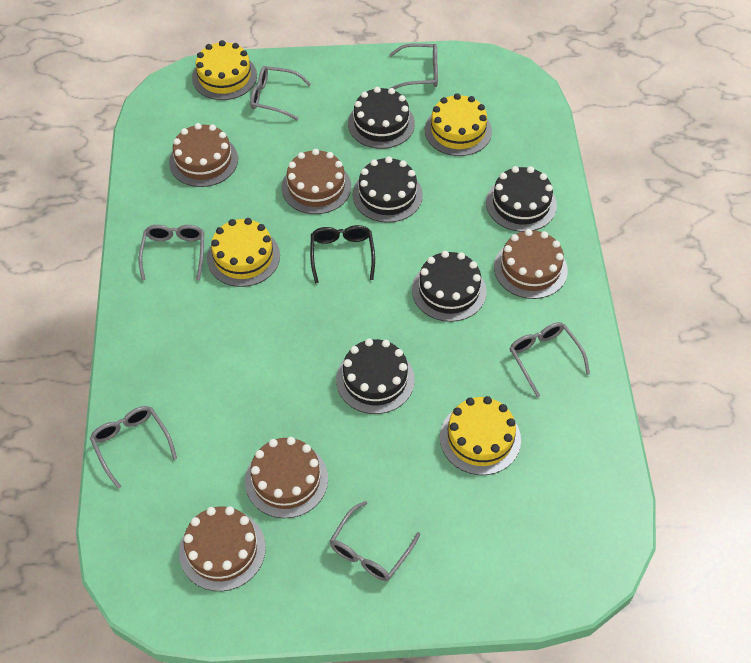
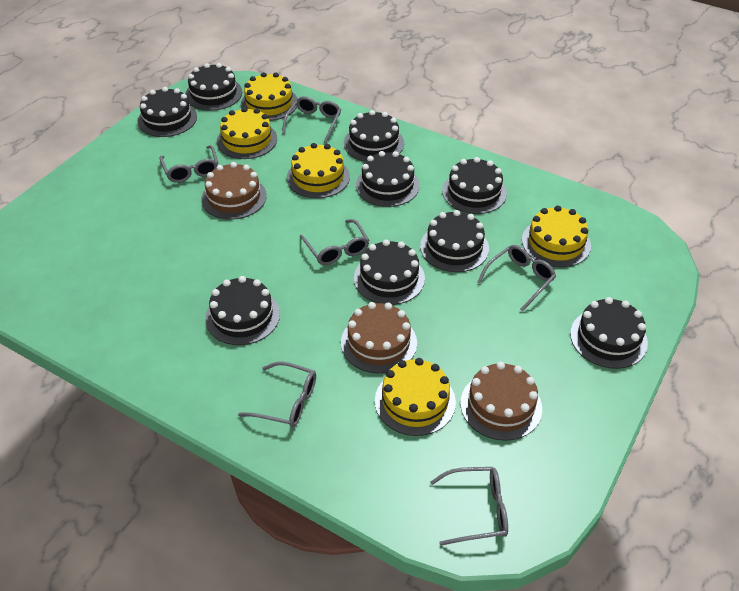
black cake: [336,338,415,414] [348,87,415,149] [353,156,423,223] [412,251,486,322] [486,166,557,232] = 5 -> [138,87,197,137] [185,63,242,111] [205,276,280,345] [344,110,404,162] [354,240,425,305] [356,151,420,207] [420,210,489,272] [442,157,507,214] [570,297,648,369] = 9
black glasses: [310,225,375,283] = 1 -> none = 0
brown cake: [169,123,238,187] [179,506,266,591] [245,437,328,518] [282,149,351,214] [494,229,568,299] = 5 -> [201,162,267,220] [341,302,417,373] [460,362,542,441] = 3
yellow cake: [192,40,257,100] [207,218,280,287] [425,93,492,156] [440,396,521,475] = 4 -> [217,107,277,159] [241,72,297,121] [287,143,350,198] [375,358,456,436] [522,205,591,267] = 5

